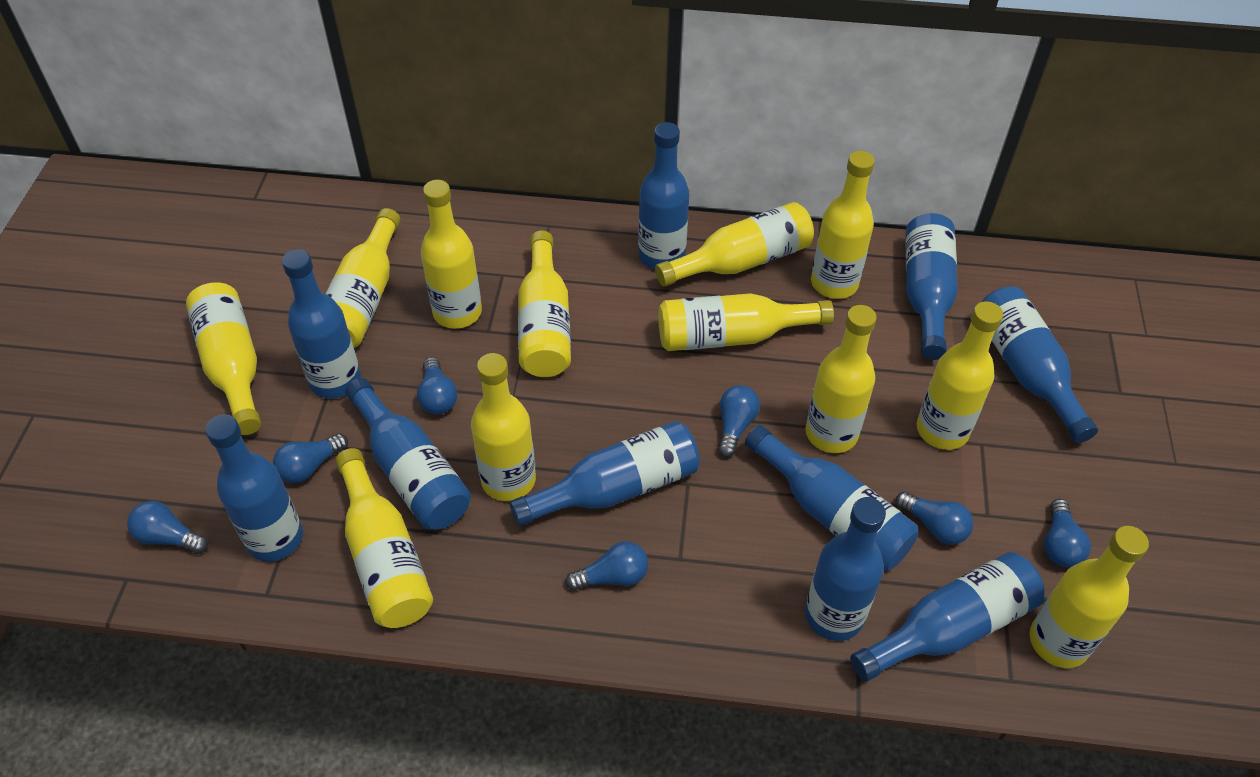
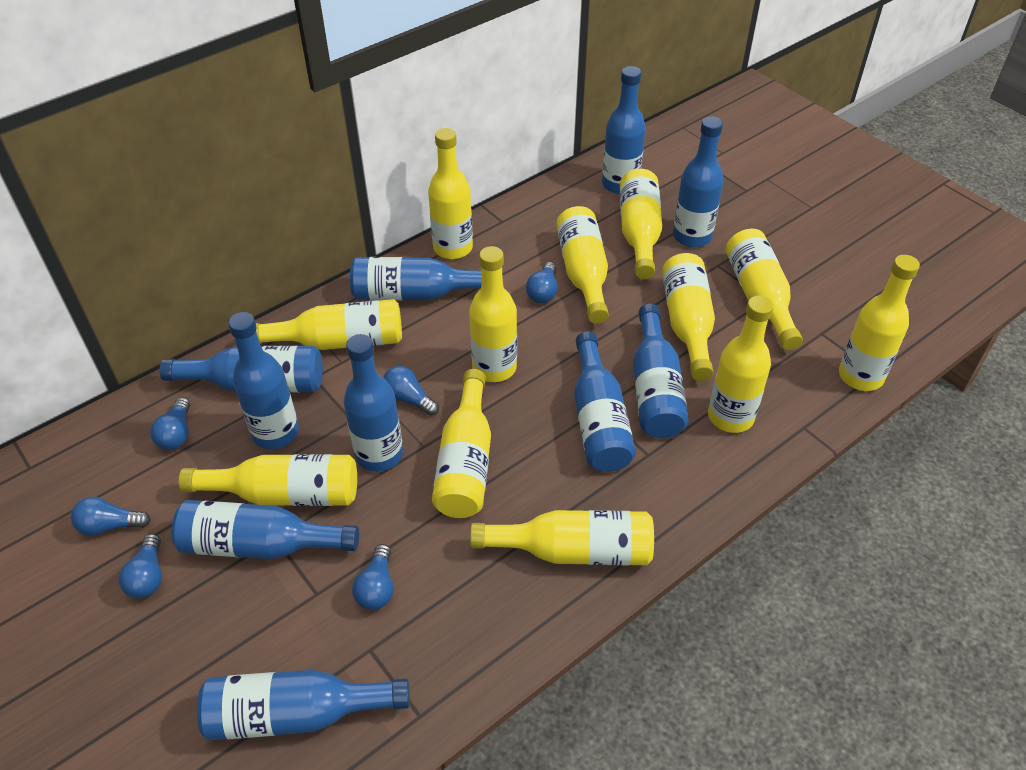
blue light bulb: [127,501,208,554] [273,433,348,483] [417,357,457,414] [566,541,648,591] [718,385,760,457] [896,491,973,545] [1044,499,1091,568] = 7 -> [71,497,151,536] [118,534,162,598] [150,397,190,450] [352,544,393,610] [383,366,439,416] [526,262,558,303] = 6

